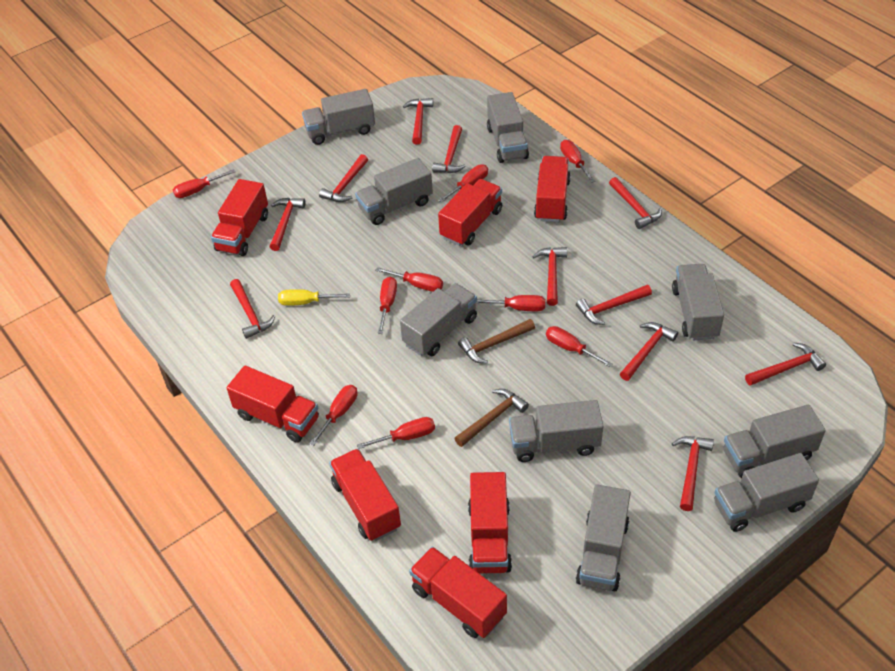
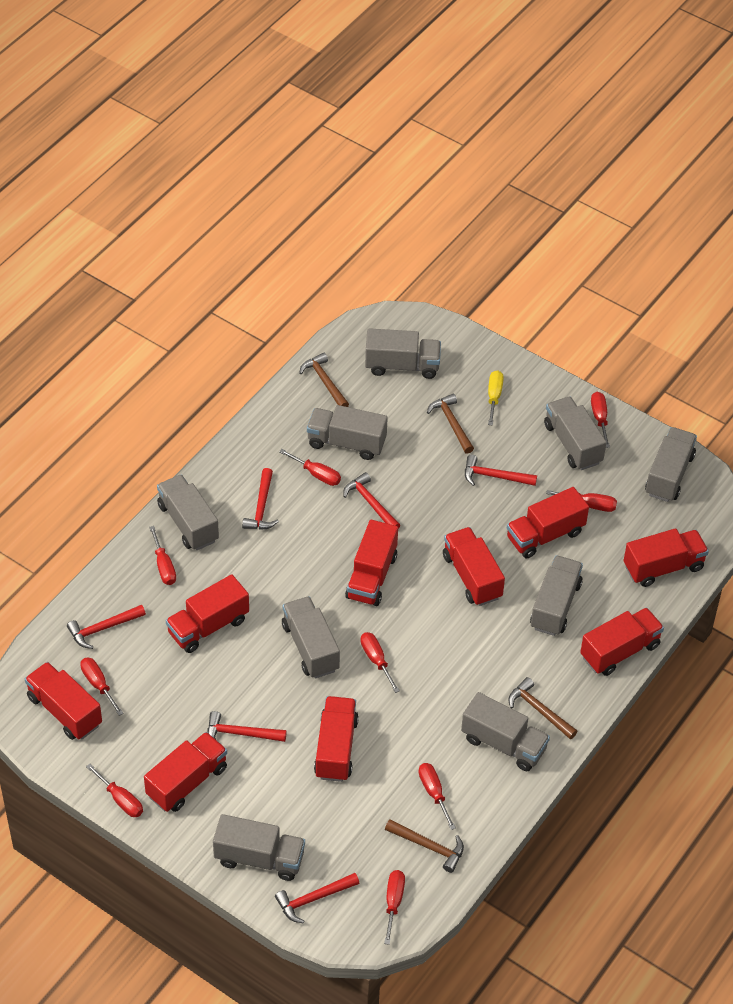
brown hammer: [454,389,529,447] [458,319,535,364] = 2 -> [299,353,349,407] [385,819,464,873] [427,394,474,454] [509,677,578,739] = 4
red hammer: [230,279,275,339] [270,198,305,251] [319,154,368,202] [403,98,433,145] [432,125,466,173] [532,247,567,306] [576,285,652,325] [609,177,662,229] [620,322,678,381] [672,436,714,511] [745,343,826,386] = 11 -> [67,605,146,649] [207,711,287,742] [242,468,279,530] [275,873,359,923] [343,472,400,529] [465,455,537,486] = 6
red truck: [211,179,268,256] [227,366,319,443] [329,449,401,541] [409,547,507,638] [438,179,502,246] [468,472,512,574] [534,156,571,222] = 7 -> [25,662,102,740] [144,732,227,812] [166,574,249,653] [314,696,359,782] [345,520,398,606] [443,527,505,606] [507,487,589,558] [580,608,664,676] [624,528,709,587] = 9

